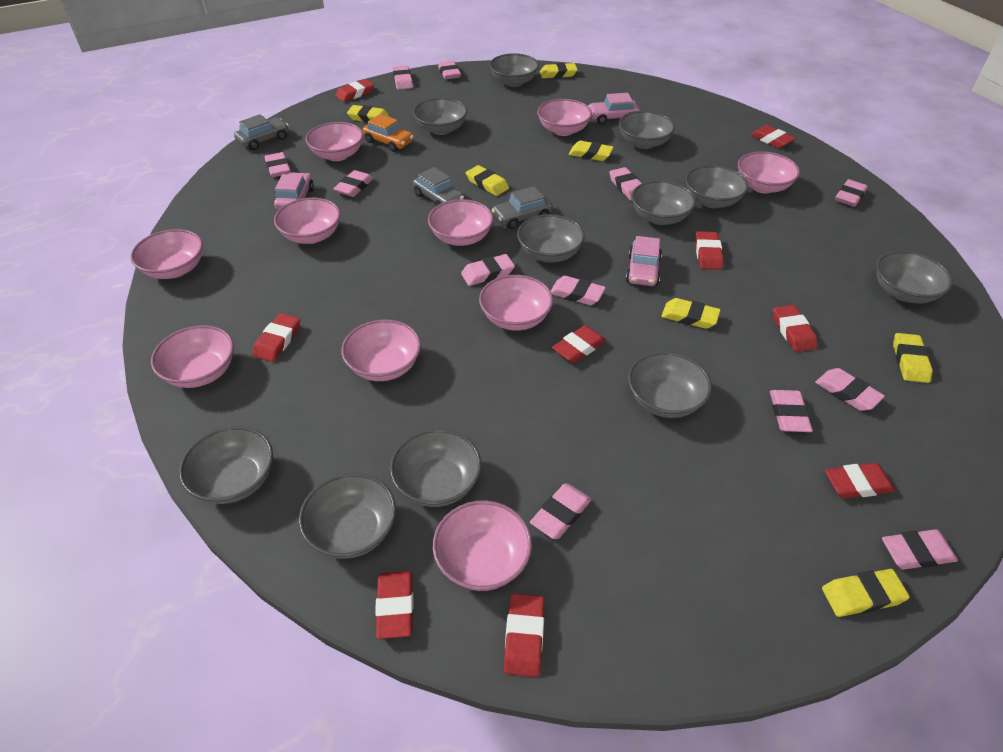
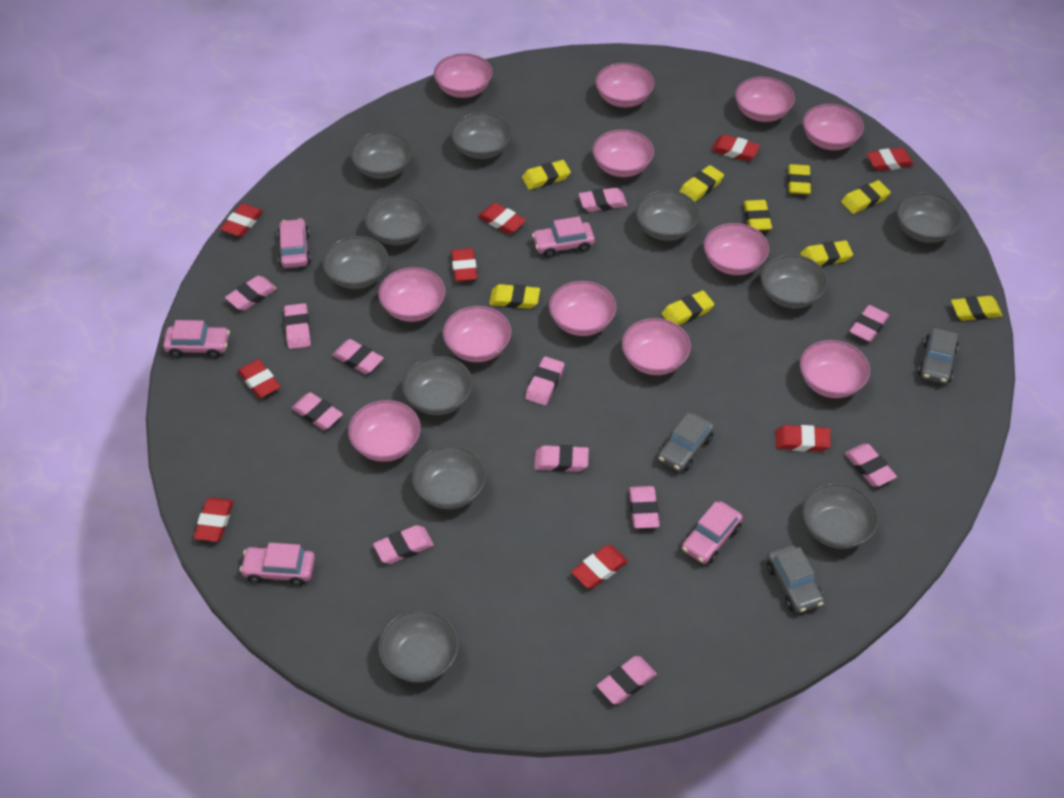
orange car: [363,114,414,152] = 1 -> none = 0
pink bowl: [131,229,203,279] [151,325,234,388] [274,198,341,244] [306,122,363,161] [341,320,421,381] [428,199,493,246] [433,500,532,591] [479,275,553,330] [537,99,592,136] [738,151,800,193] = 10 -> [348,400,421,462] [378,267,446,322] [434,53,493,98] [443,306,512,362] [549,281,617,336] [592,129,654,177] [595,63,655,107] [622,318,691,375] [704,223,769,275] [735,77,795,122] [800,340,870,398] [803,104,864,150] = 12
pink car: [274,173,314,210] [588,93,640,124] [626,236,662,286] = 3 -> [163,320,230,359] [240,543,315,586] [277,218,311,268] [532,216,595,258] [682,501,743,564] = 5
yellow eraser: [347,105,390,123] [466,165,509,196] [540,63,578,78] [569,141,614,161] [661,298,720,329] [822,569,910,617] [893,333,933,383] = 7 -> [489,284,540,309] [522,160,571,190] [662,291,714,325] [679,165,724,202] [744,200,772,230] [788,164,811,194] [800,240,853,267] [841,180,891,214] [951,296,1003,321] = 9

